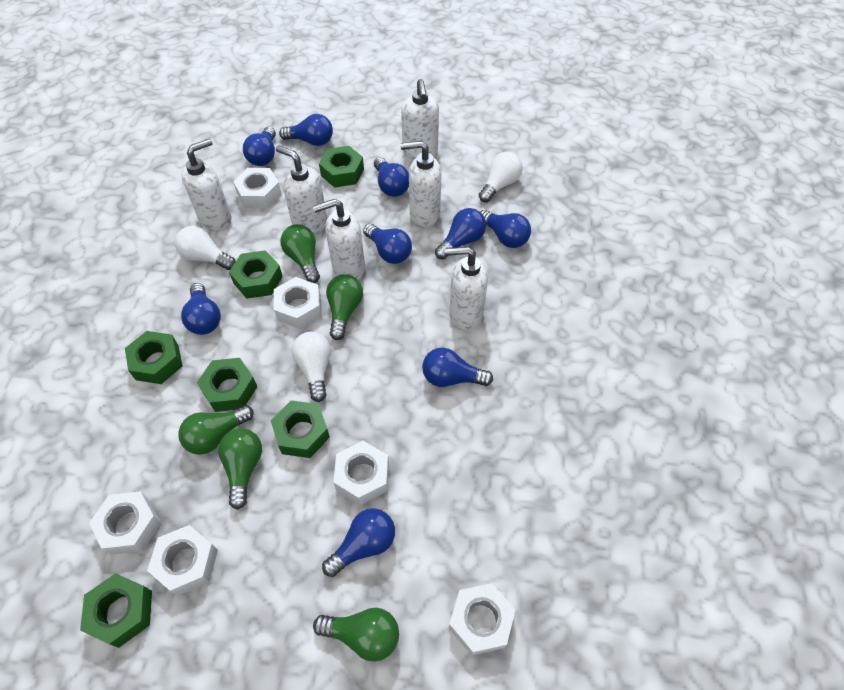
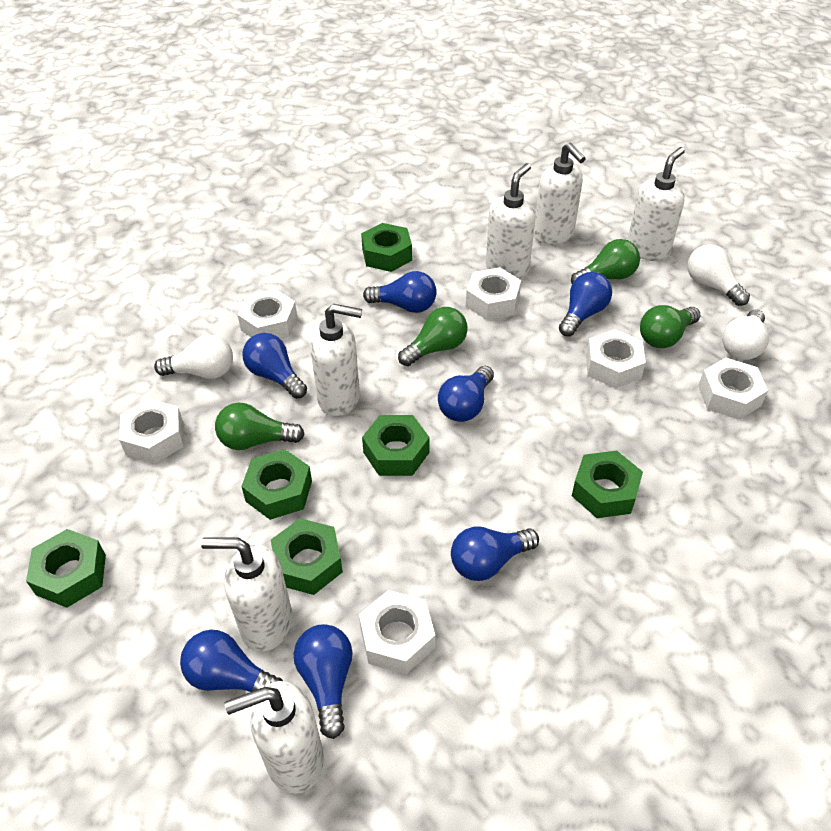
blue light bulb: [181,283,221,335] [243,127,276,166] [279,114,333,146] [322,508,395,577] [363,224,412,264] [374,157,409,197] [422,348,493,387] [435,208,486,259] [481,210,531,248] = 9 -> [180,630,283,692] [242,333,307,399] [294,624,353,739] [363,271,437,313] [438,366,494,422] [451,527,539,581] [559,272,612,336] = 7
green light bulb: [179,405,254,455] [218,428,262,510] [280,224,320,283] [313,608,399,662] [326,274,363,340] = 5 -> [215,403,305,450] [398,307,467,366] [571,239,640,284] [640,305,701,348] = 4

